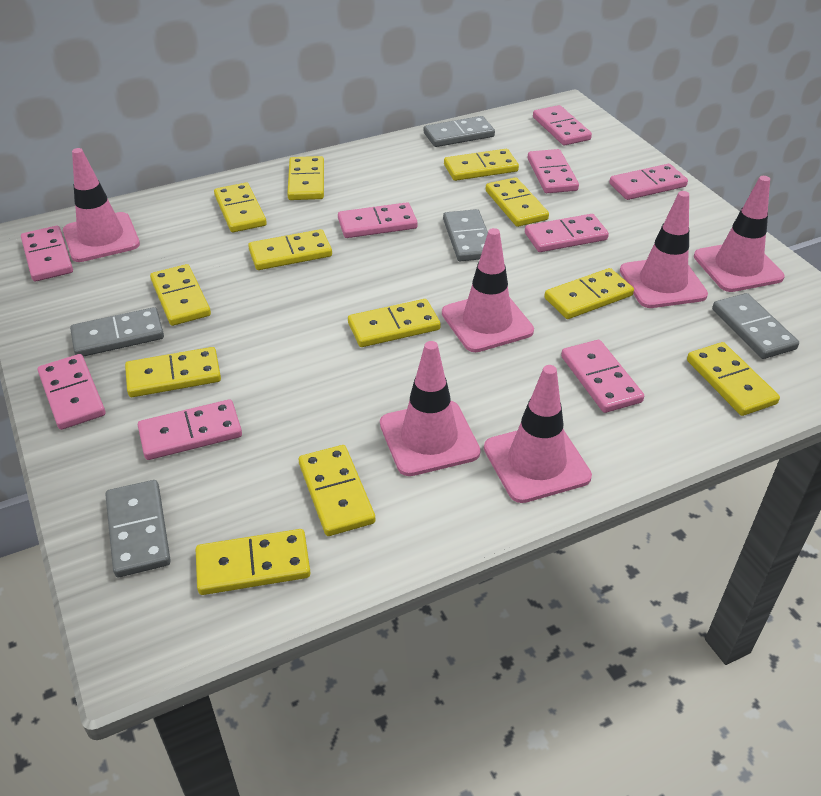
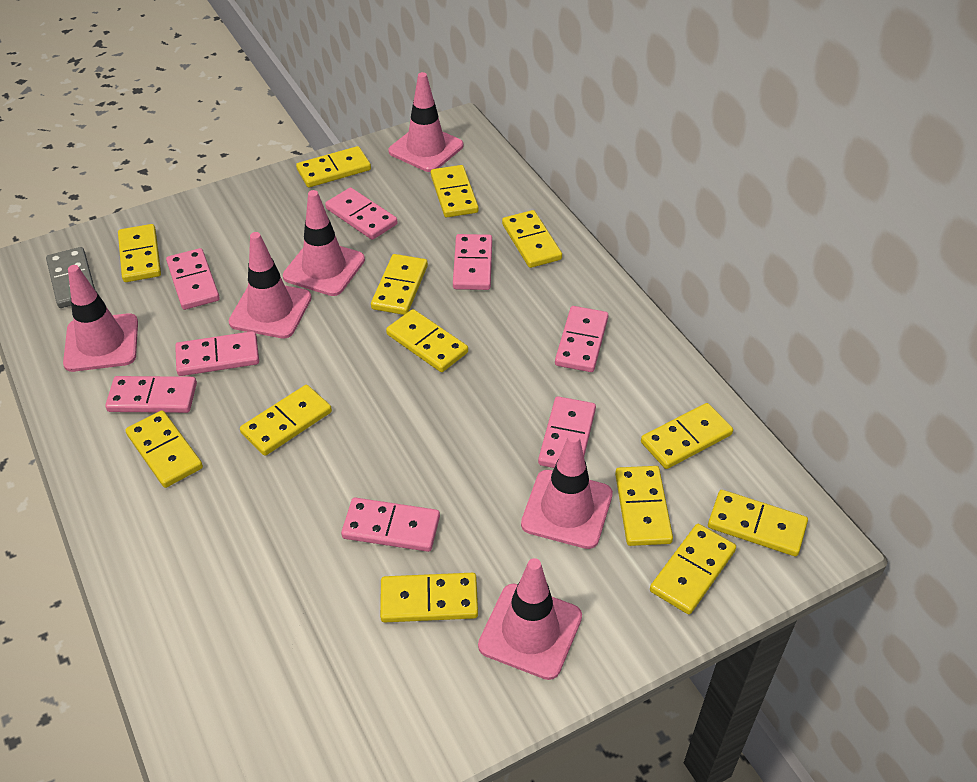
grey domino: [70,307,164,357] [105,480,171,577] [424,116,495,147] [443,209,488,261] [712,293,799,359] = 5 -> [46,247,95,308] = 1
pink domino: [21,226,73,282] [38,354,105,430] [138,399,242,460] [338,202,418,238] [525,214,609,252] [528,149,579,193] [533,105,592,145] [561,340,644,413] [609,164,688,200] = 9 -> [105,376,197,413] [166,248,220,310] [175,331,259,376] [325,187,398,240] [341,498,440,552] [453,234,492,290] [538,396,596,468] [555,306,608,372] = 8
yellow domino: [125,347,221,397] [150,264,211,326] [196,529,311,595] [214,183,267,232] [248,229,332,270] [287,156,324,200] [299,445,375,536] [348,299,440,347] [444,149,519,181] [486,177,549,227] [544,268,634,319] [687,342,780,416] = 12 -> [118,224,161,282] [125,410,203,488] [240,385,332,456] [296,146,371,187] [371,254,428,315] [380,573,478,623] [386,309,468,372] [431,165,479,217] [502,210,562,268] [615,466,673,546] [641,403,733,469] [650,524,736,614] [708,490,808,556] = 13

